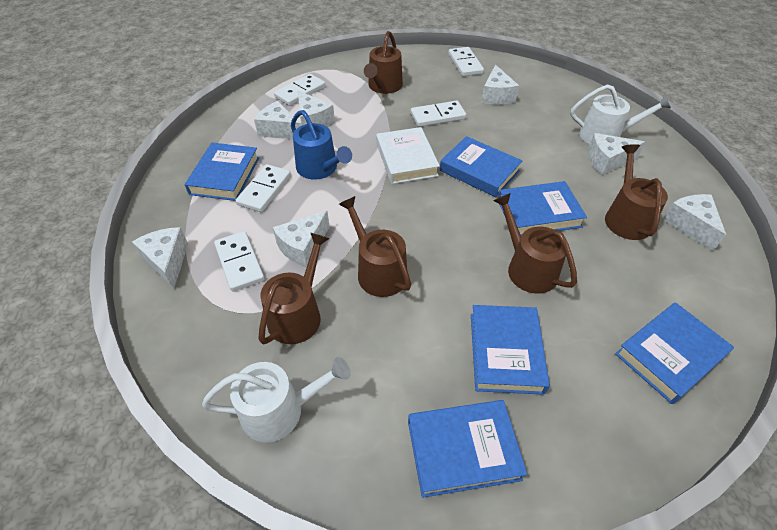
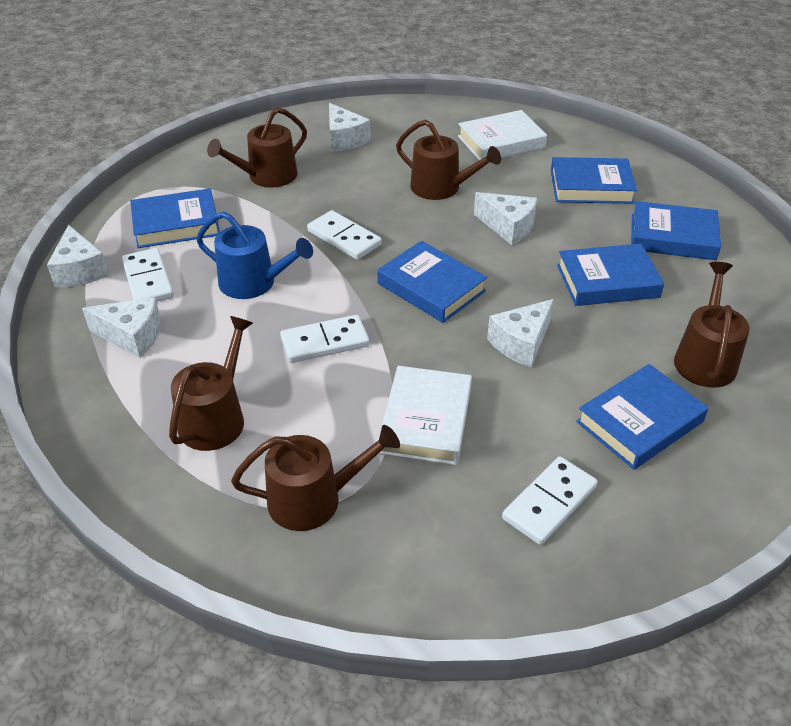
white book: [376,127,440,184] = 1 -> [378,366,472,465] [458,110,547,160] = 2
white cheese: [132,227,188,288] [254,101,300,139] [272,211,330,267] [298,91,335,127] [481,65,519,104] [588,133,645,175] [663,194,726,251] = 7 -> [47,225,109,287] [82,297,161,358] [329,103,371,152] [474,192,537,245] [487,299,554,367] = 5
white domino: [214,231,265,291] [235,164,291,212] [274,74,326,106] [411,100,466,127] [448,47,484,76] = 5 -> [122,248,174,302] [280,315,369,363] [307,210,382,260] [502,456,598,545] = 4
white watering can: [202,357,351,443] [571,84,671,144] = 2 -> none = 0

